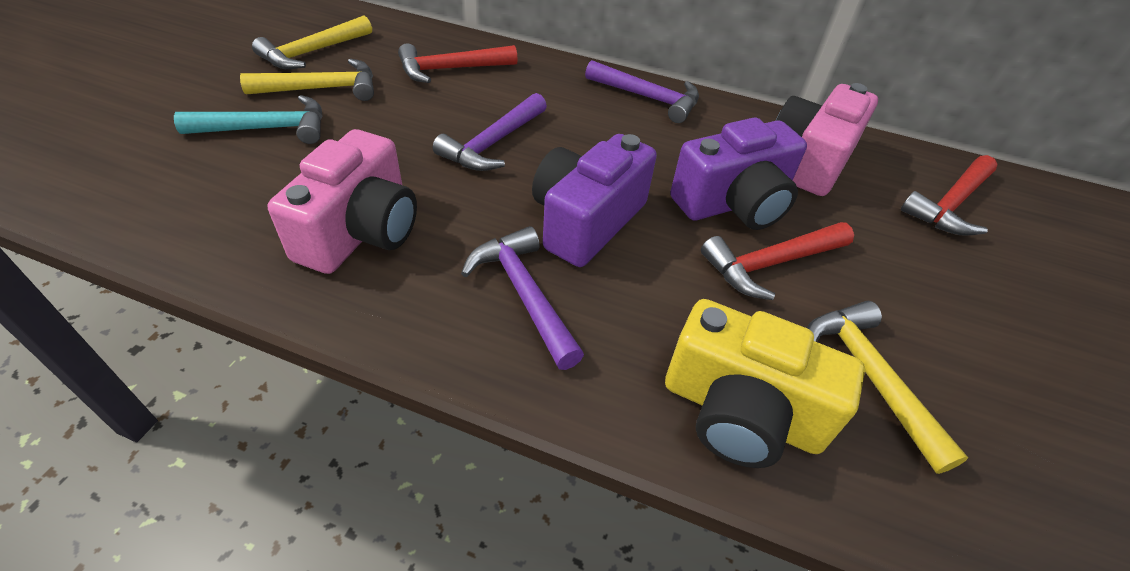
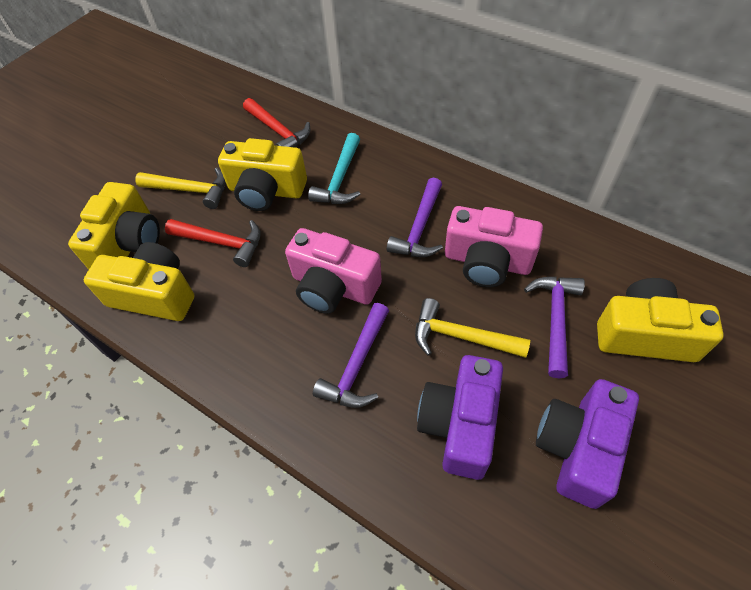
red hammer: [398,43,518,83] [701,222,854,300] [901,155,997,236] = 3 -> [165,219,261,267] [243,98,310,147] = 2
yellow camera: [665,299,865,468] = 1 -> [68,182,160,270] [84,242,194,321] [218,138,307,211] [597,278,724,362] = 4
yellow hammer: [240,58,374,101] [252,16,372,69] [807,301,968,474] = 3 -> [135,167,226,209] [415,298,530,358] = 2

